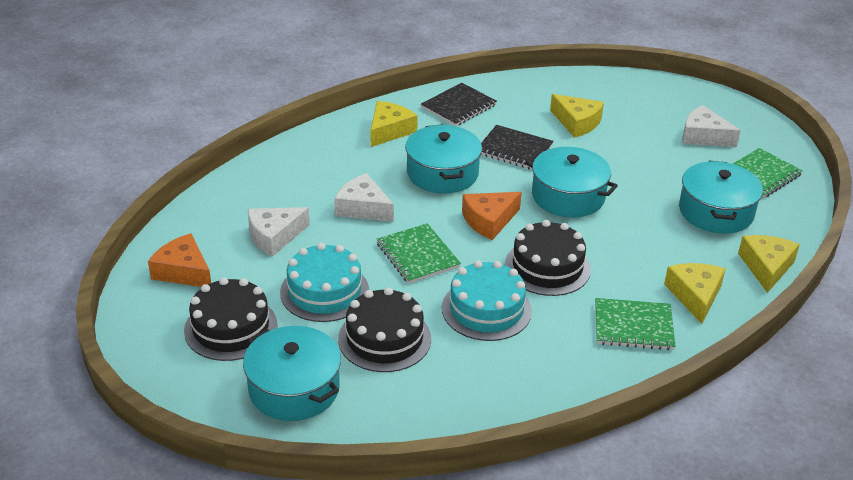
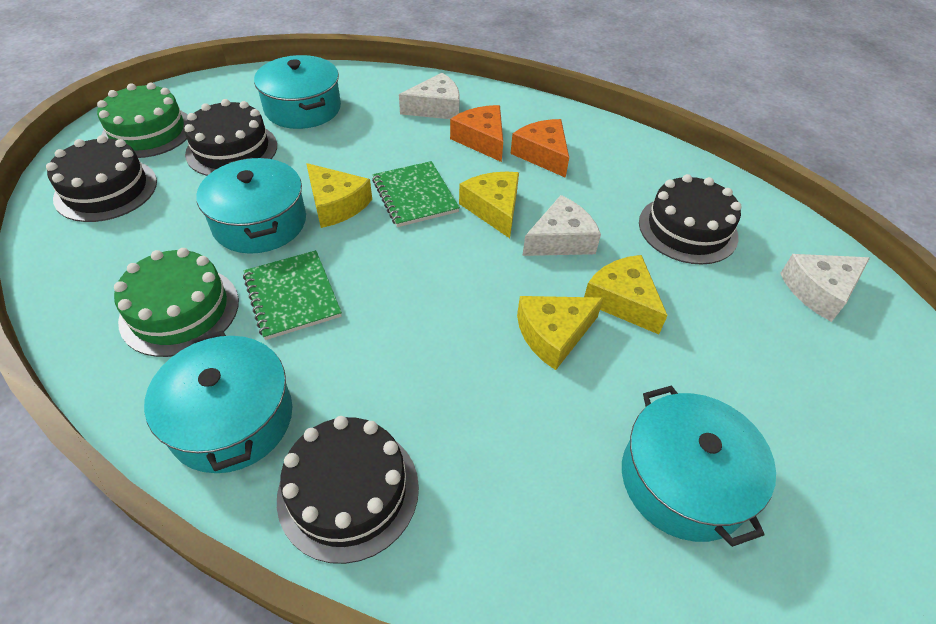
black cake: [184,277,278,361] [338,287,431,372] [505,220,591,296] = 3 -> [46,135,157,222] [184,99,277,176] [277,416,419,564] [639,174,742,265] = 4
black notebook: [421,83,497,126] [481,125,554,170] = 2 -> none = 0
green cake: none = 0 -> [97,83,187,158] [114,248,239,357] = 2
green notebook: [377,223,461,284] [595,298,675,350] [733,148,803,198] = 3 -> [243,250,342,340] [372,161,460,227] = 2
turquoise cake: [280,243,369,322] [442,260,532,341] = 2 -> none = 0

